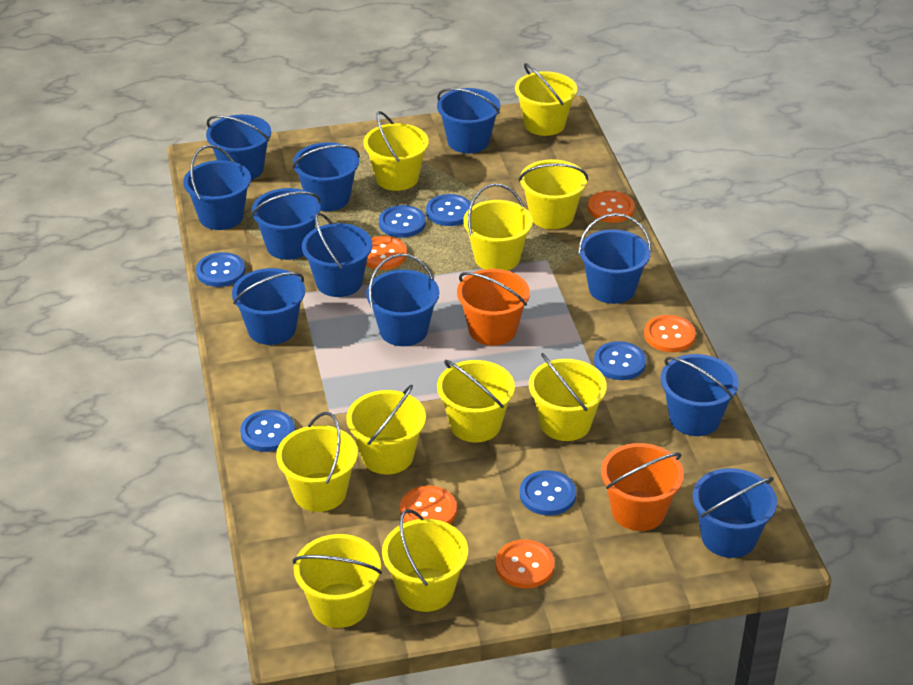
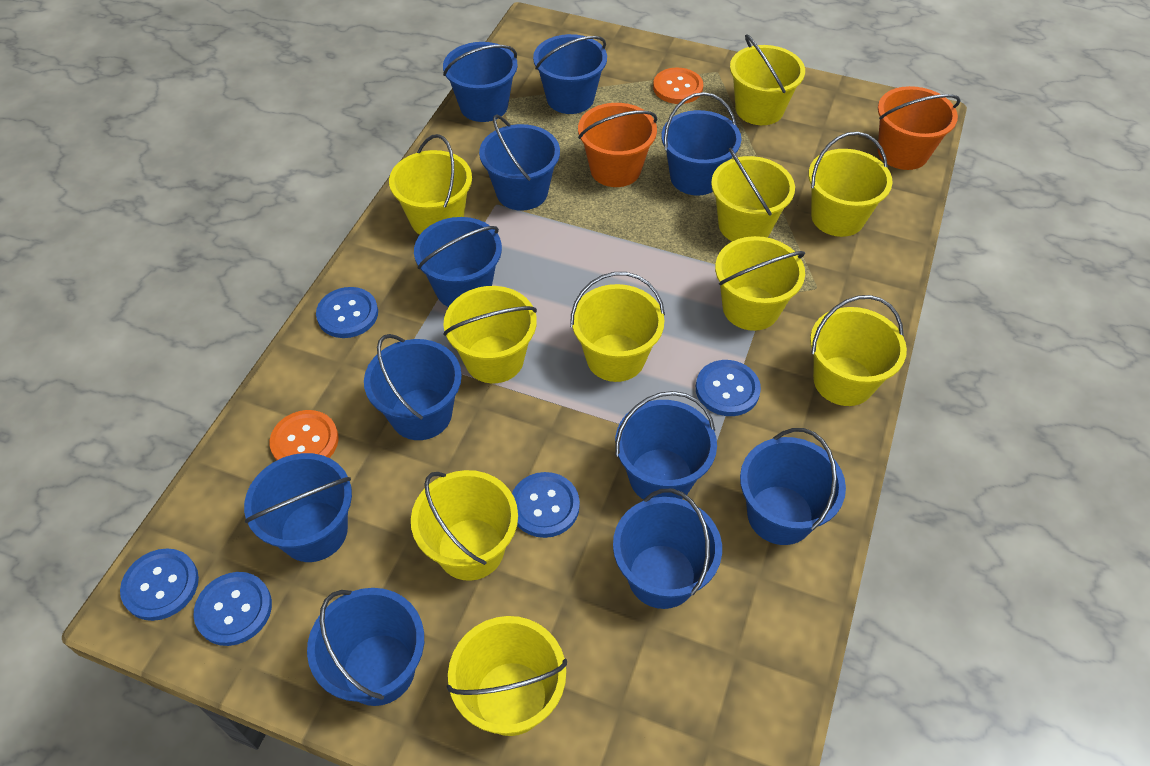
blue button: [196,252,245,287] [240,410,295,452] [379,205,426,238] [426,194,471,226] [520,470,576,516] [594,341,646,380] = 6 -> [120,549,199,621] [193,572,272,646] [316,287,378,338] [512,472,580,538] [696,360,761,416] = 5
orange button: [366,236,407,270] [400,486,457,524] [495,539,555,589] [588,191,635,223] [644,315,696,352] = 5 -> [270,410,339,461] [653,68,703,104] = 2

